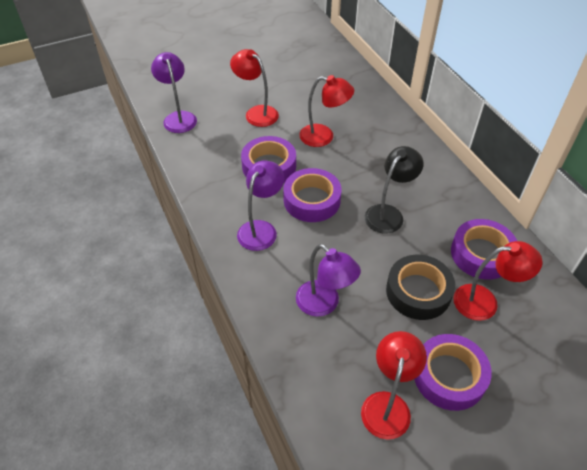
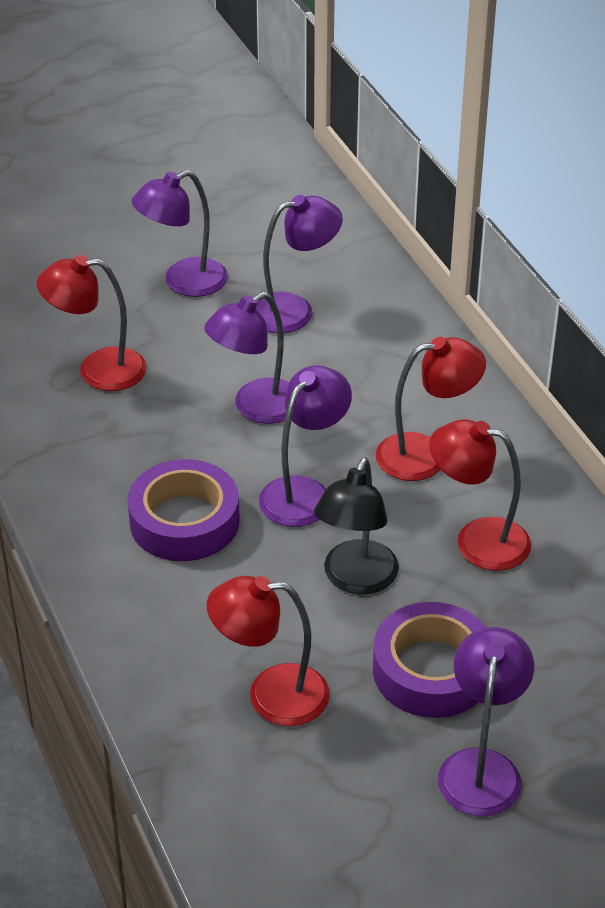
black tape: [386,255,455,320] = 1 -> none = 0
purple lamp: [151,52,197,133] [237,161,284,251] [296,244,361,317] = 3 -> [131,170,228,297] [204,292,289,424] [256,195,343,333] [259,365,352,527] [438,627,534,817] = 5
purple tape: [241,136,296,182] [283,168,341,222] [414,334,492,411] [451,219,517,280] = 4 -> [127,459,240,561] [373,602,487,718] = 2

